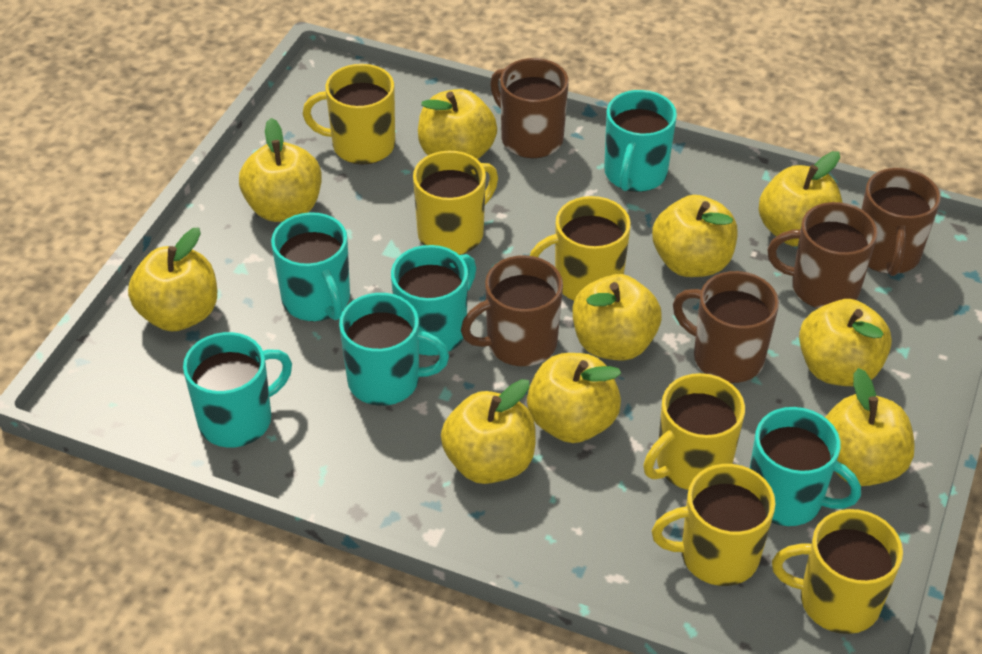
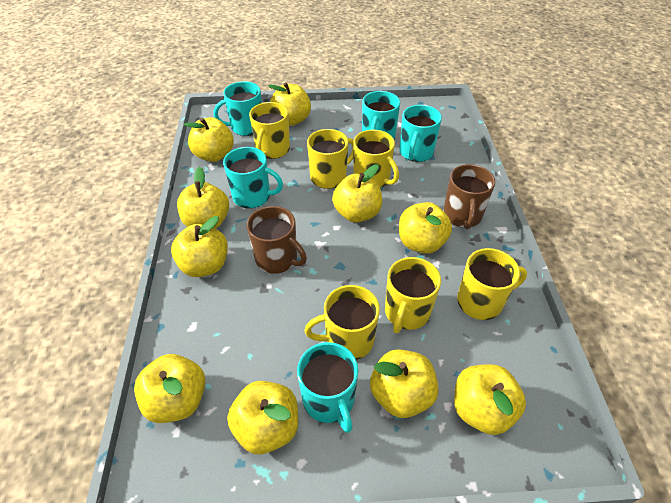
brown mug: [461,255,563,366] [490,58,569,158] [673,271,779,383] [768,202,878,308] [862,168,941,276] = 5 -> [247,206,307,274] [443,164,495,229] = 2
turquoise mug: [183,332,292,448] [271,212,350,321] [339,293,449,406] [391,245,476,356] [604,90,677,192] [750,407,861,526] = 6 -> [214,81,262,136] [223,147,283,208] [297,342,358,433] [362,91,400,139] [399,105,442,162] = 5

